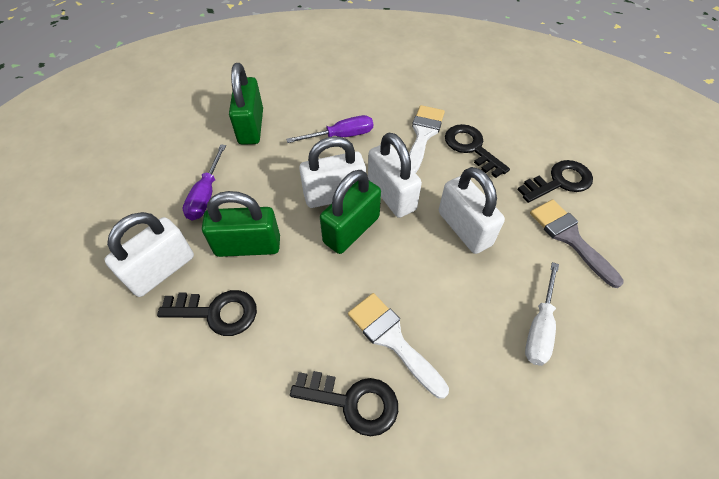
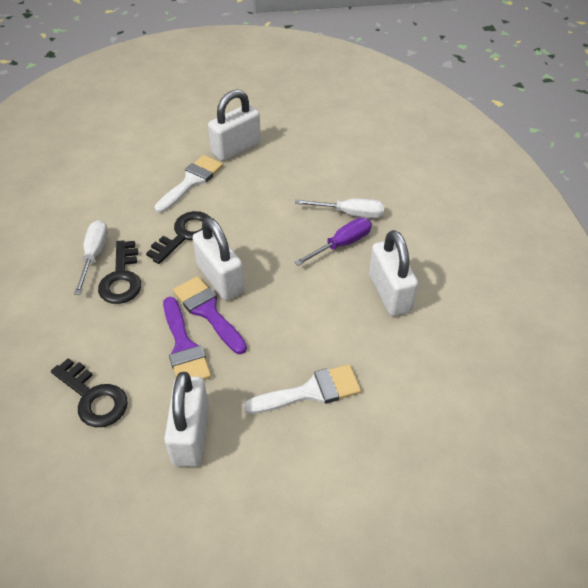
black key: [157,290,257,336] [290,371,398,436] [445,124,510,178] [517,160,593,203] = 4 -> [51,358,128,427] [98,240,141,304] [146,211,211,264] = 3
green padlock: [202,191,280,257] [229,63,263,145] [320,170,381,254] = 3 -> none = 0
grey brush: [530,200,624,288] = 1 -> none = 0
purple brush: none = 0 -> [163,297,211,380] [173,276,247,354] = 2
purple screwdriver: [183,144,226,221] [286,115,373,143] = 2 -> [295,218,372,266] = 1
white screwdriver: [525,262,559,366] = 1 -> [74,220,108,295] [295,199,384,218] = 2

